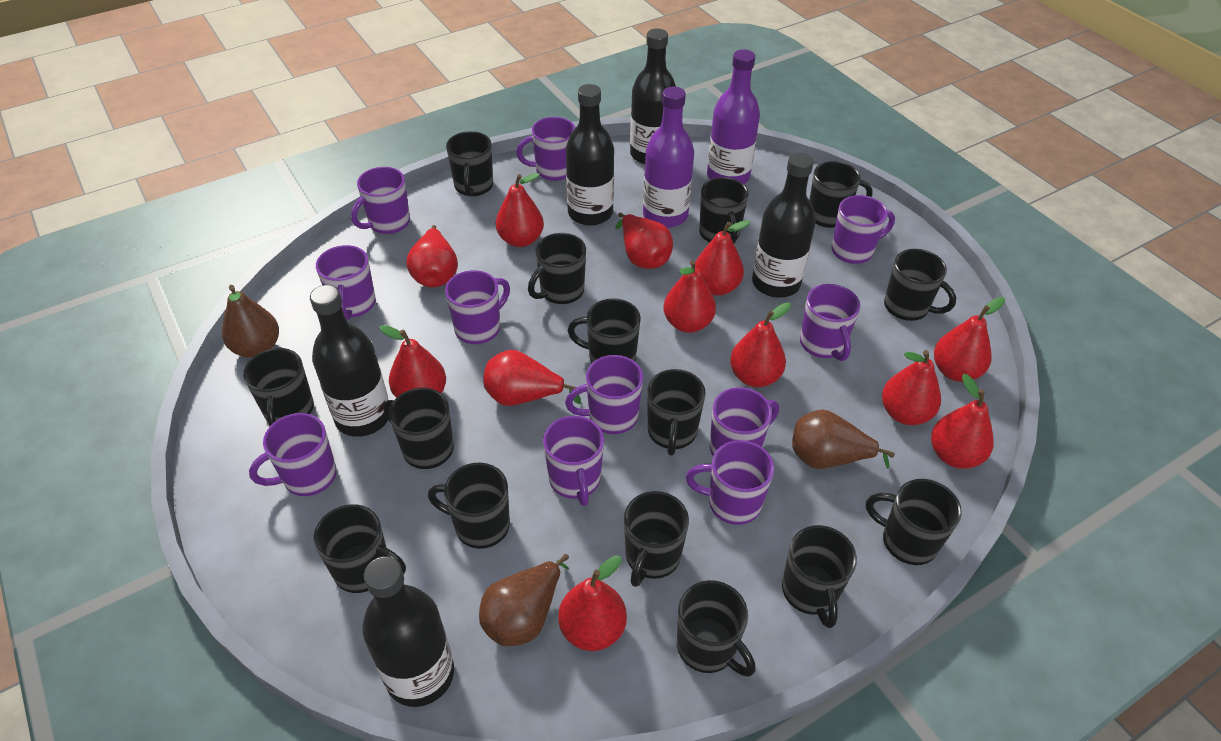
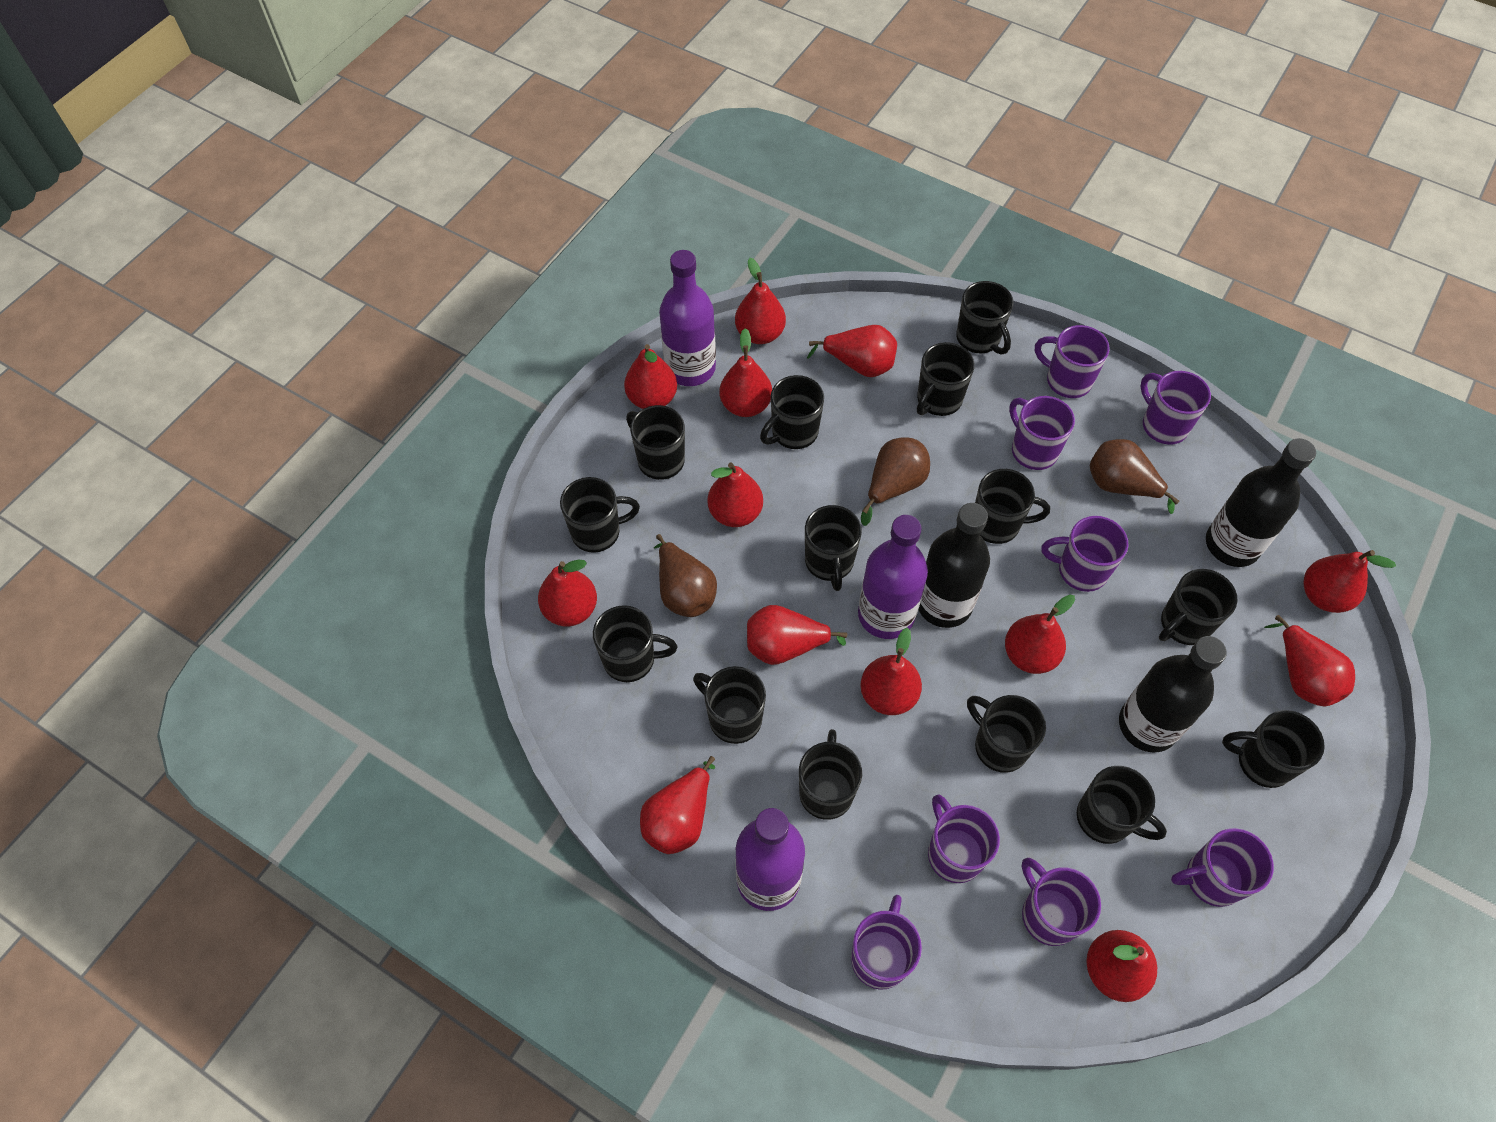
black bottle: [310,285,388,437] [362,556,454,707] [566,84,614,226] [630,28,676,164] [752,152,816,298] = 5 -> [918,503,990,628] [1119,636,1227,753] [1206,438,1316,567] = 3
black mug: [243,348,314,427] [314,504,406,593] [383,388,454,469] [428,463,510,549] [446,131,493,196] [528,233,586,304] [568,298,641,363] [624,491,689,587] [647,369,706,455] [677,580,755,677] [699,177,748,243] [782,525,857,628] [809,161,872,228] [866,479,962,565] [884,249,956,321] = 15 -> [560,477,640,553] [593,605,677,682] [626,405,685,480] [693,666,766,744] [760,375,824,449] [799,729,862,820] [805,505,862,591] [917,342,975,416] [956,281,1013,355] [967,695,1046,773] [975,469,1050,544] [1077,766,1167,844] [1159,569,1238,645] [1222,710,1325,788] = 14
purple bottle: [643,87,694,228] [707,49,760,184] = 2 -> [659,250,716,386] [735,808,805,911] [858,515,928,639] = 3
purple mug: [249,413,337,496] [316,245,376,320] [351,167,410,234] [445,270,510,344] [516,117,575,181] [543,416,604,506] [565,355,643,434] [686,440,774,525] [710,387,779,456] [800,284,860,361] [831,195,895,264] = 11 -> [851,895,922,990] [928,794,1000,883] [1009,396,1075,470] [1021,858,1101,946] [1035,325,1110,398] [1042,516,1129,592] [1140,371,1211,445] [1171,828,1274,907] = 8
red pear: [379,325,446,398] [406,225,458,287] [483,350,581,406] [496,173,544,247] [558,555,627,651] [616,213,673,269] [663,260,716,333] [695,220,750,296] [730,302,791,387] [882,350,941,425] [931,374,994,469] [934,297,1005,382] = 12 -> [538,559,597,626] [624,344,677,409] [640,756,715,854] [707,462,763,527] [720,328,772,417] [735,258,786,344] [747,605,847,665] [807,325,897,377] [860,628,922,715] [1005,595,1075,674] [1086,930,1157,1002] [1264,615,1355,707] [1304,550,1396,613] = 13

